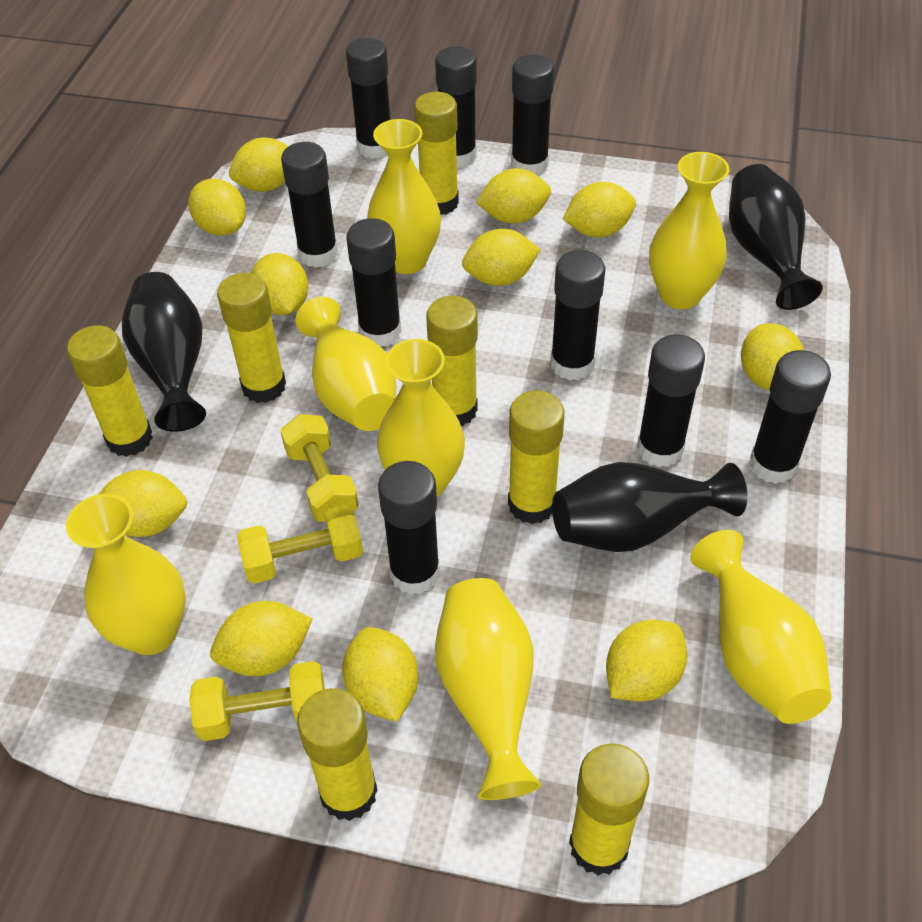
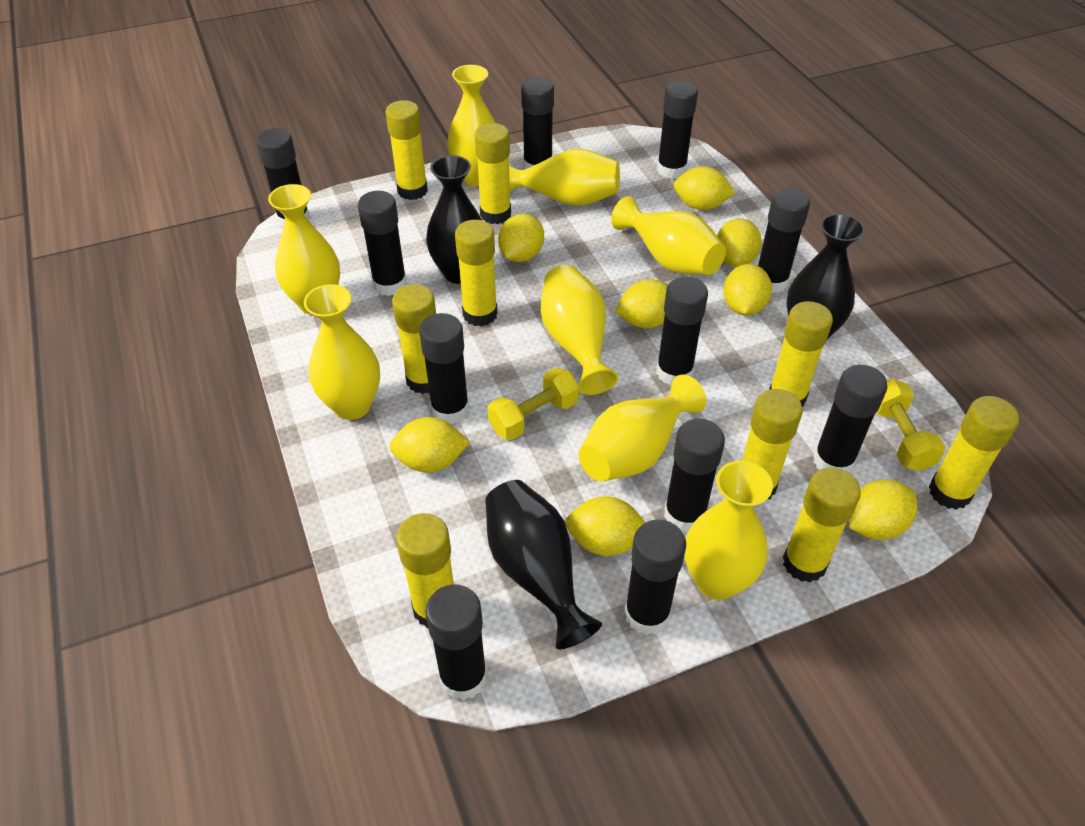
black glue stick: [281,142,338,268] [346,38,390,159] [346,218,402,347] [378,461,440,595] [435,46,477,168] [511,55,554,175] [551,250,606,381] [637,334,705,467] [749,350,831,484] = 9 -> [256,128,310,227] [358,191,407,296] [419,313,469,424] [425,584,487,700] [521,77,554,169] [624,519,686,635] [656,277,708,386] [657,81,698,179] [664,419,725,532] [758,188,810,293] [813,365,888,473] = 11
yellow dumbbell: [189,661,325,741] [237,504,363,584] [280,414,359,522] = 3 -> [488,367,579,440] [875,379,946,471] = 2
yellow glue stick: [67,325,153,457] [217,273,286,403] [297,688,378,821] [414,92,459,215] [426,296,478,426] [508,391,565,524] [569,743,649,876] = 7 -> [386,100,428,200] [392,284,436,394] [396,513,454,628] [455,220,497,327] [474,123,511,224] [742,389,803,502] [769,301,833,407] [783,467,861,582] [929,396,1019,510] = 9
yellow lemon: [98,470,187,537] [188,179,246,236] [210,601,312,676] [229,137,288,192] [251,253,308,315] [342,627,418,722] [462,229,541,286] [476,168,551,223] [563,182,636,237] [606,620,687,702] [741,323,804,390] = 11 -> [389,417,470,473] [498,214,544,262] [565,496,645,556] [615,280,668,328] [674,166,735,210] [717,218,762,267] [723,264,772,316] [849,480,917,540] = 8
yellow vase: [66,494,186,655] [295,296,396,431] [367,119,441,274] [377,339,465,497] [435,578,542,800] [649,152,730,309] [690,530,831,724] = 7 -> [268,184,340,314] [304,284,380,420] [447,65,495,186] [509,149,620,206] [541,265,619,395] [579,375,706,482] [611,196,726,275] [684,461,773,600] = 8

